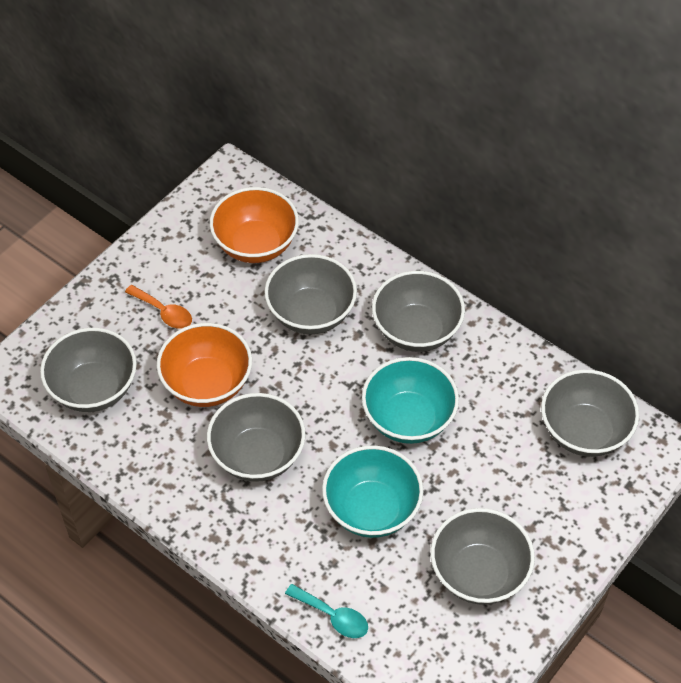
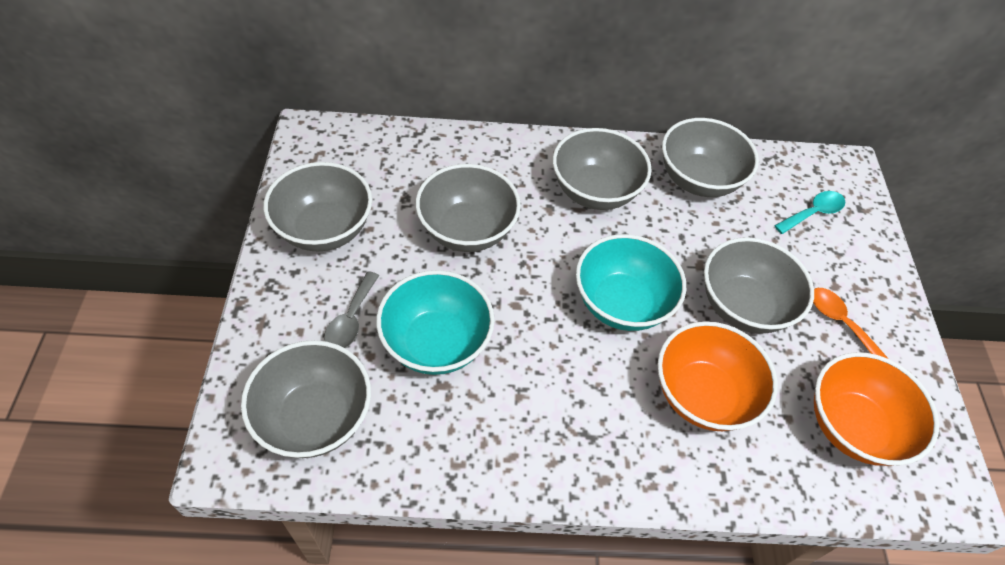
grey spoon: none = 0 -> [324,271,379,348] = 1

